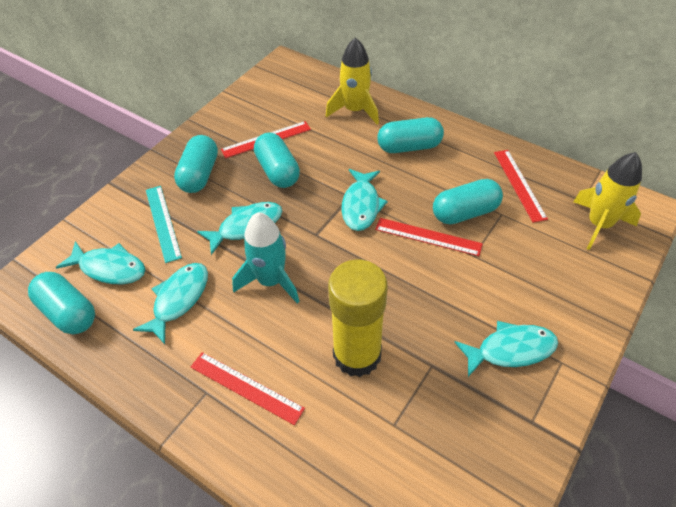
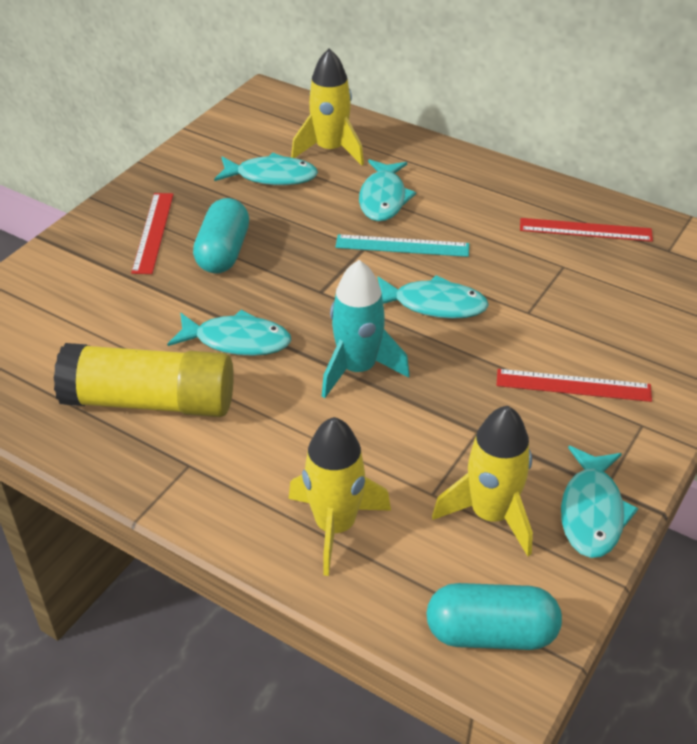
red ruler: [191,352,305,425] [221,121,311,158] [375,218,483,256] [494,150,548,223] = 4 -> [131,193,174,274] [496,369,652,402] [520,218,653,242] = 3
turquoise capsule: [28,272,95,334] [174,135,218,193] [254,132,300,188] [377,117,444,153] [433,179,503,224] = 5 -> [193,198,249,274] [426,583,562,650] = 2
yellow rocket: [326,37,379,125] [573,152,642,250] = 2 -> [288,417,391,576] [291,48,364,165] [432,406,533,556] = 3

